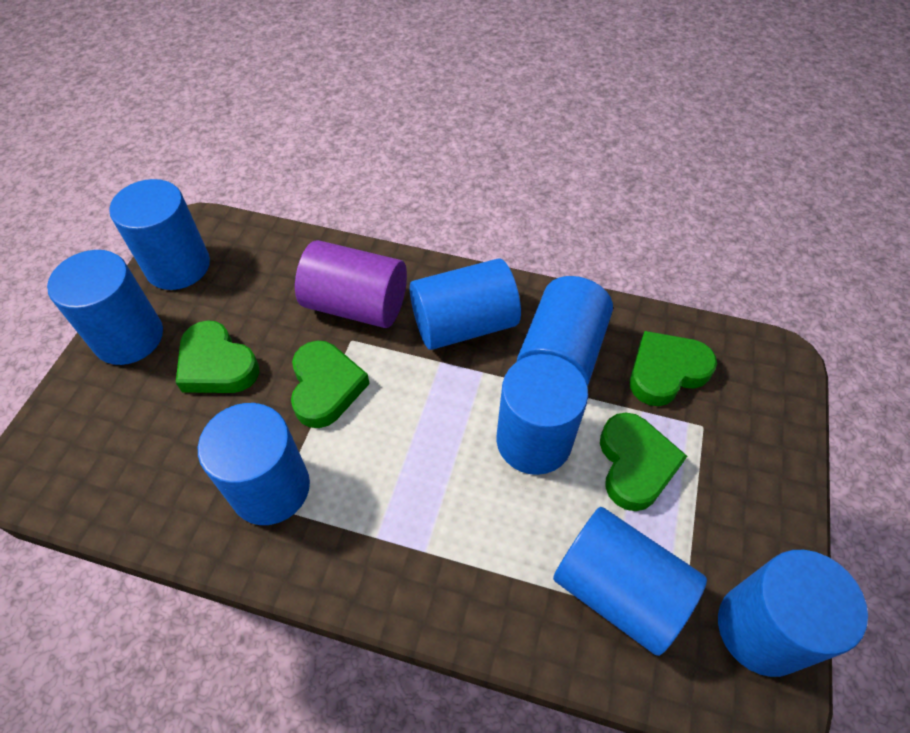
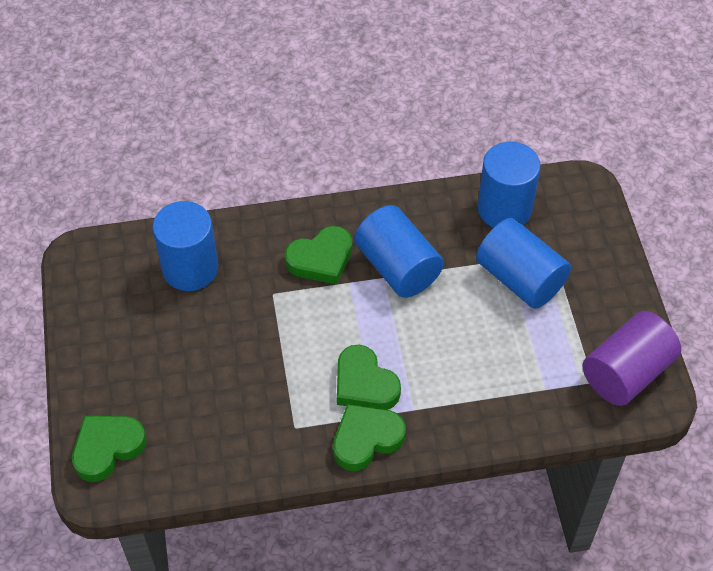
blue cylinder: [47,250,163,365] [109,179,210,290] [198,403,310,525] [410,258,521,350] [496,354,588,475] [517,276,613,386] [553,507,707,656] [718,550,868,677] = 8 -> [153,201,218,291] [354,205,444,298] [476,218,571,309] [478,142,541,228] = 4

